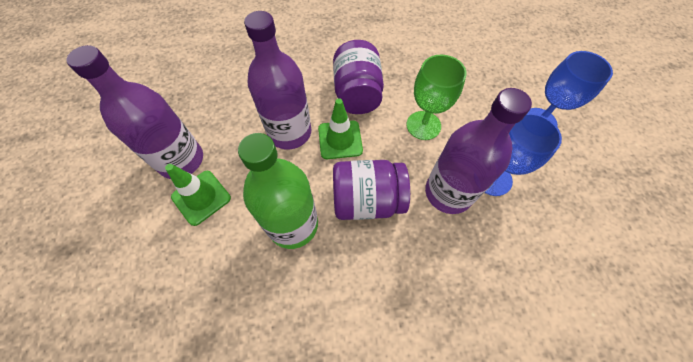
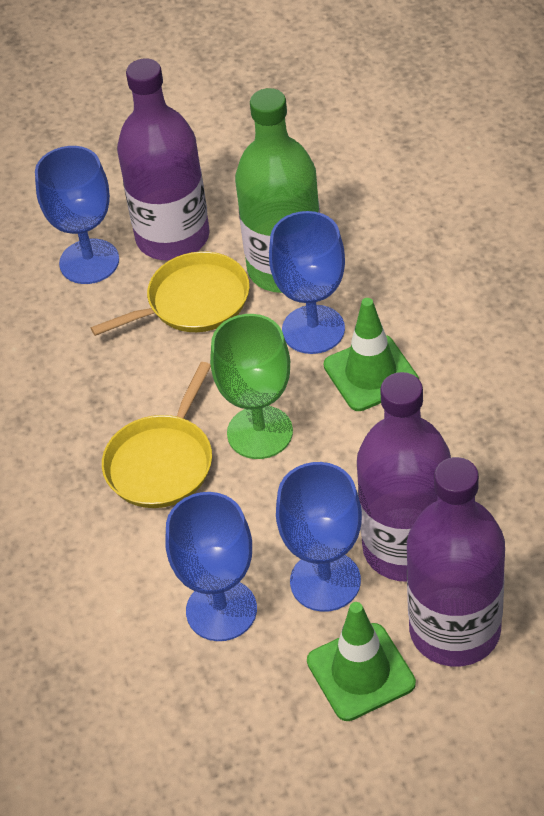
blue goblet: [485,113,562,196] [528,51,613,127] = 2 -> [35,146,119,284] [165,492,257,641] [269,211,345,354] [276,462,362,612] = 4
purple jar: [333,40,384,114] [333,160,410,220] = 2 -> none = 0
yellow pan: none = 0 -> [91,251,250,336] [102,362,212,508] = 2

